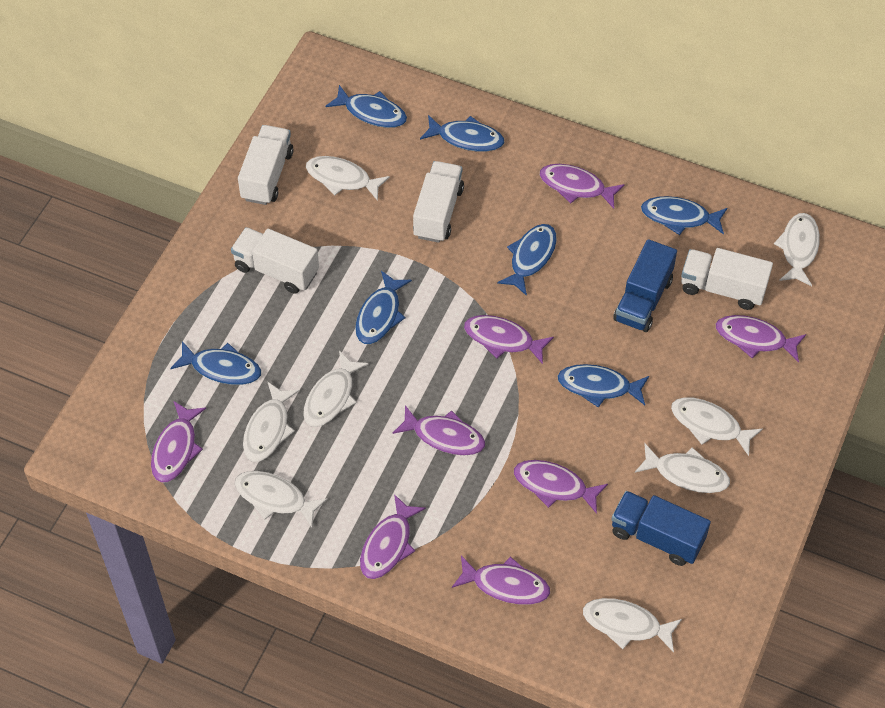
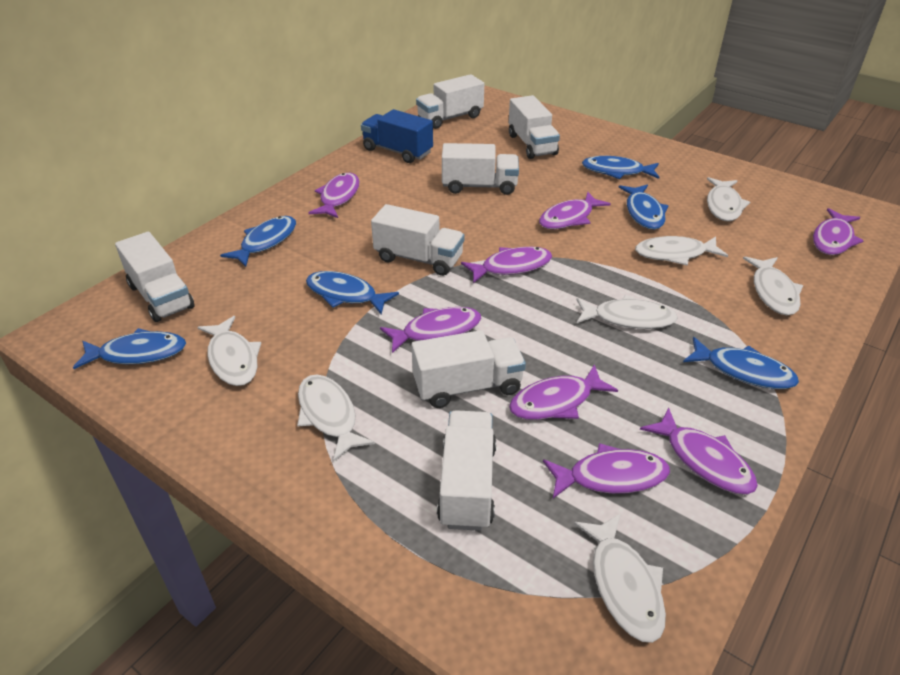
blue fish: [170,341,261,385] [326,85,407,128] [355,271,412,344] [420,115,504,152] [497,224,557,296] [558,364,649,408] [641,196,727,235] = 7 -> [73,328,186,369] [220,216,296,267] [306,271,399,314] [582,156,659,179] [618,184,669,230] [683,337,799,389] = 6
blue truck: [611,491,711,566] [613,239,677,332] = 2 -> [361,109,433,163] = 1
white fish: [235,471,328,528] [243,381,300,462] [303,351,369,427] [306,156,390,201] [583,598,682,652] [635,443,730,493] [671,397,763,456] [774,213,820,286] = 8 -> [197,316,261,386] [297,374,375,461] [574,513,666,643] [576,295,678,329] [635,236,728,266] [707,177,750,221] [743,256,803,315] = 7
white truck: [231,227,319,294] [238,125,293,205] [413,161,464,243] [681,248,773,310] = 4 -> [115,231,194,322] [371,204,465,276] [412,330,526,408] [416,74,484,129] [437,410,496,531] [442,143,519,195] [509,95,560,159] = 7

